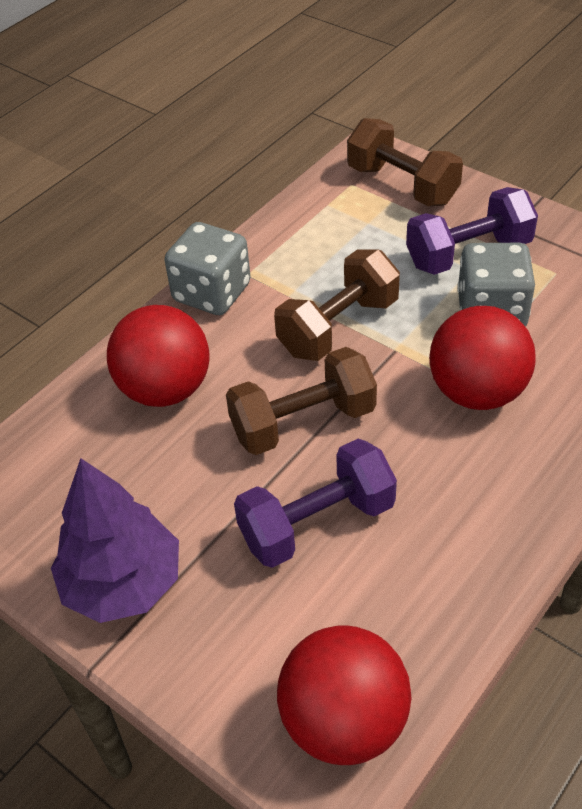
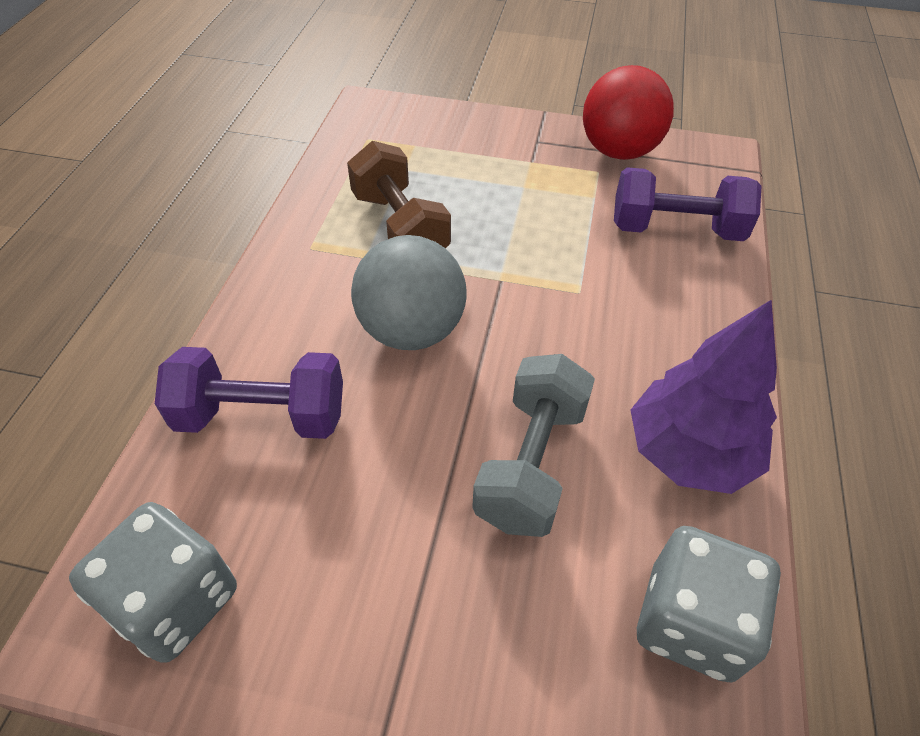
brown dumbbell: [226,347,377,455] [274,250,400,361] [347,118,463,206] = 3 -> [347,141,451,248] = 1
grey ball: none = 0 -> [351,235,467,350] = 1
grey dumbbell: none = 0 -> [472,354,595,537] = 1
red ball: [107,305,210,407] [277,625,412,765] [429,306,536,410] = 3 -> [583,65,674,160] = 1

